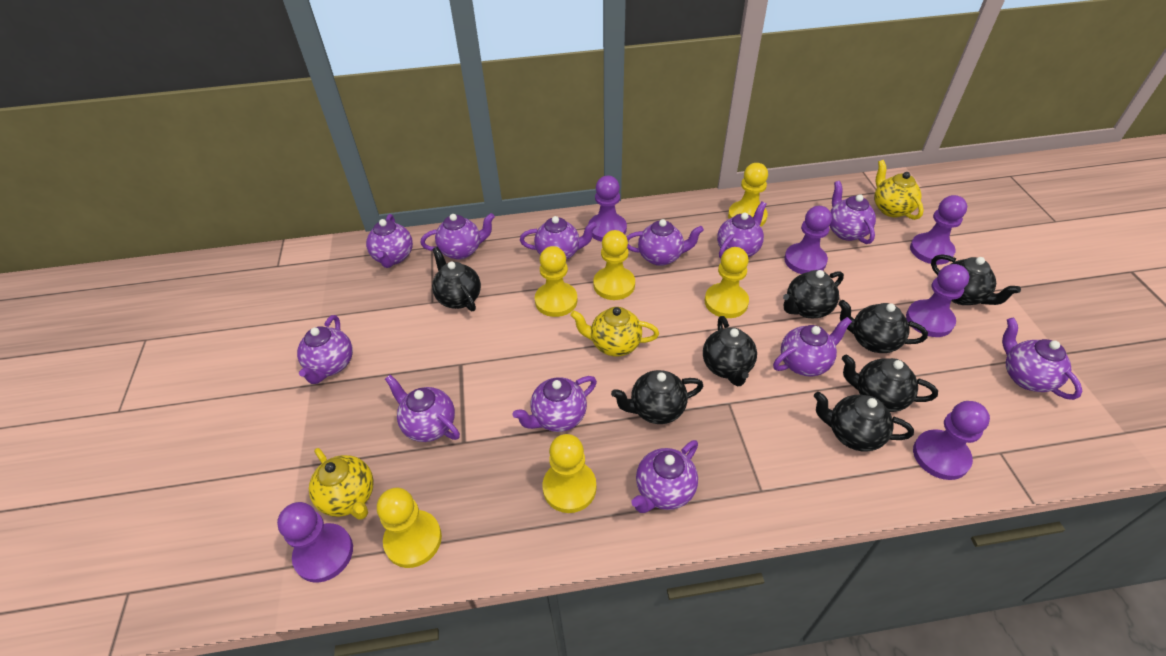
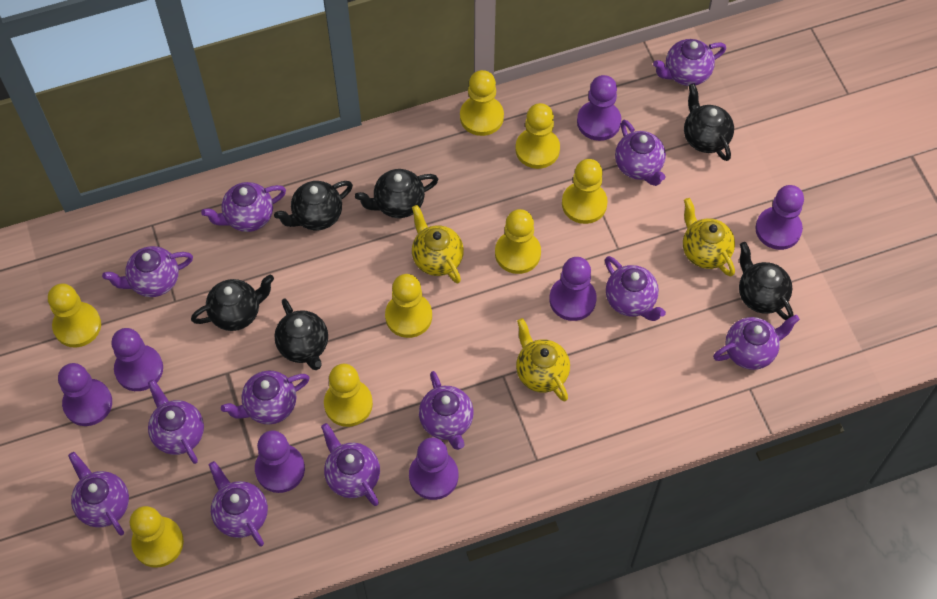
black teapot: [432,247,481,311] [611,370,703,424] [703,316,757,386] [783,270,844,318] [814,392,914,451] [838,300,928,353] [842,355,938,412] [931,254,1021,305] = 8 -> [191,274,274,331] [274,181,353,230] [274,298,328,370] [355,169,438,218] [684,83,734,161] [739,242,794,320] = 6
purple pawn: [277,502,353,583] [588,176,627,242] [784,206,832,274] [906,264,969,337] [910,195,967,265] [913,401,990,480] = 6 -> [58,363,112,426] [111,328,163,391] [255,430,305,493] [409,438,458,500] [549,257,597,321] [577,75,621,141] [755,185,804,250] = 7
yellow pawn: [377,488,442,568] [535,246,577,317] [542,434,596,513] [593,230,635,300] [705,247,749,318] [728,163,768,226] = 6 -> [48,284,101,347] [130,506,184,568] [324,364,373,427] [385,274,432,338] [460,70,504,136] [495,209,541,274] [515,103,560,169] [562,159,608,224] = 8

